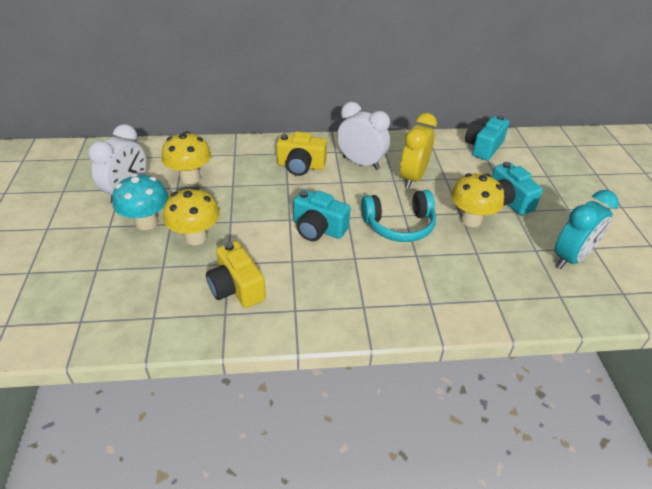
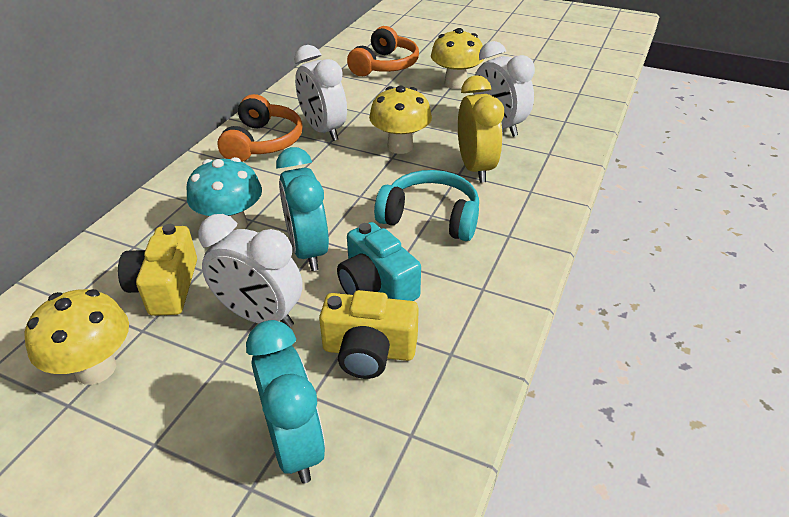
orange headphones: none = 0 -> [217,94,303,162] [347,26,419,76] = 2
turquoise camera: [293,190,350,241] [465,115,509,161] [492,162,543,215] = 3 -> [337,222,421,301] = 1
turquoise clock: [554,190,619,269] = 1 -> [246,320,325,483] [276,147,329,271] = 2
white clock: [88,124,146,204] [337,102,390,170] = 2 -> [198,214,303,327] [294,45,347,141] [473,41,535,137] = 3

